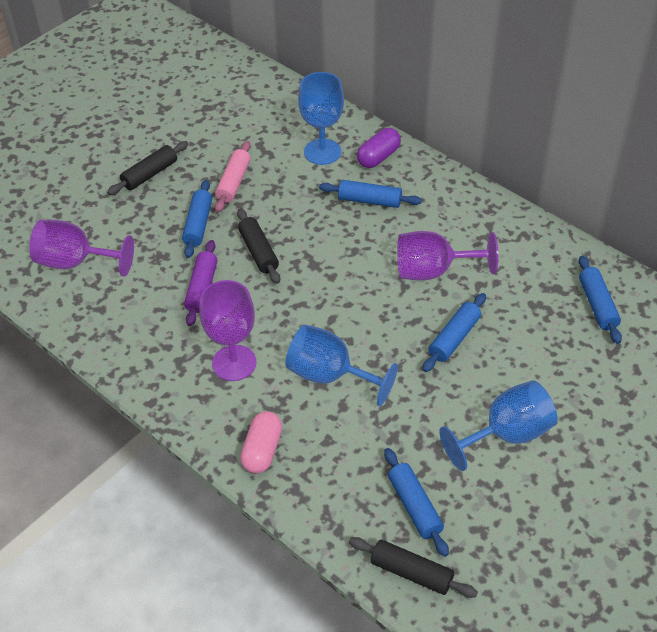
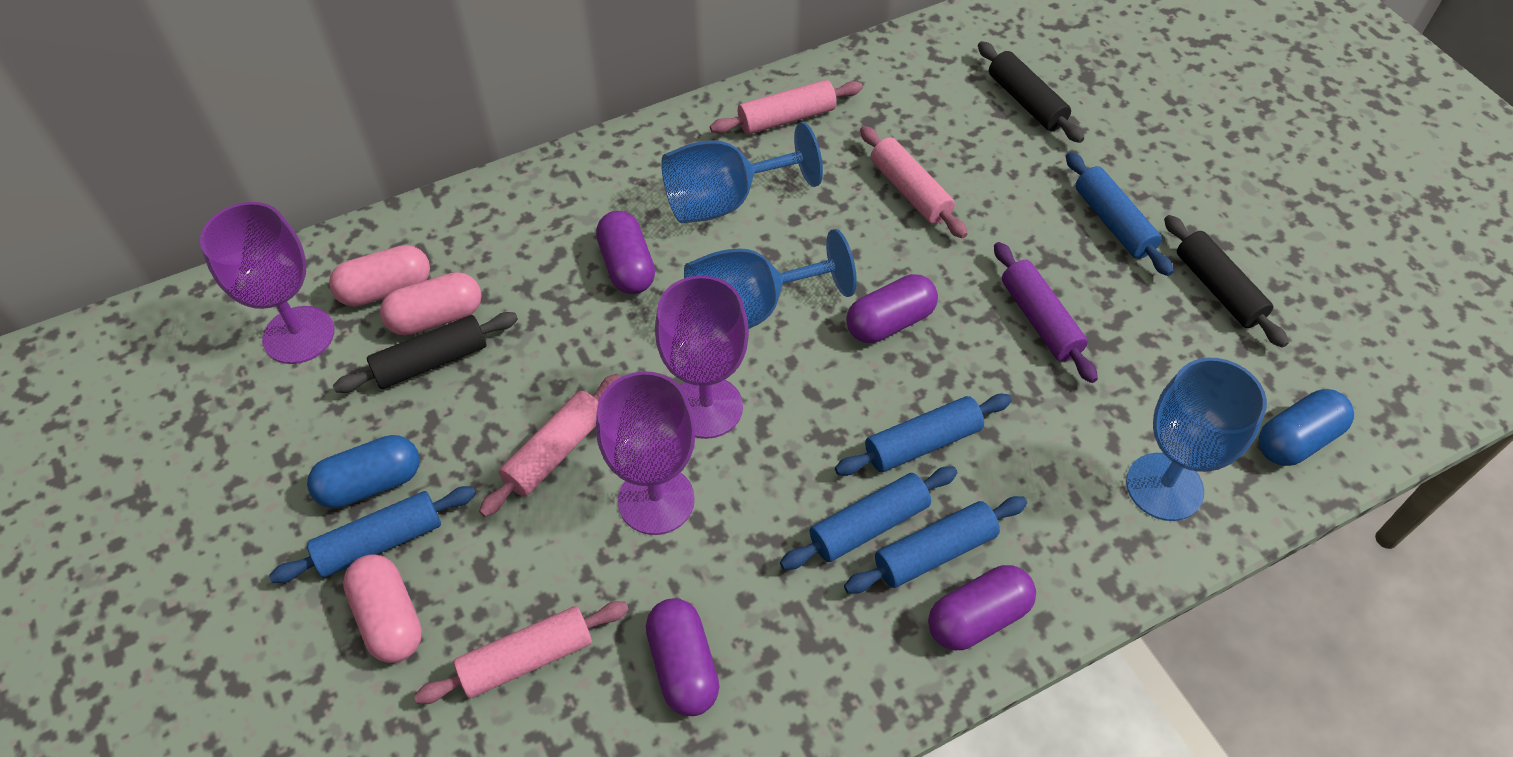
blue capsule: none = 0 -> [307,435,420,508] [1259,389,1354,466] = 2
pink capsule: [240,411,282,474] = 1 -> [329,245,430,307] [343,554,422,663] [380,272,481,336] = 3
pink rolling pin: [215,141,251,212] = 1 -> [414,601,629,704] [479,374,621,517] [710,80,863,135] [860,126,968,238] = 4
purple capsule: [357,128,401,168] = 1 -> [596,211,655,294] [646,598,719,716] [846,274,938,343] [928,565,1036,650] = 4

